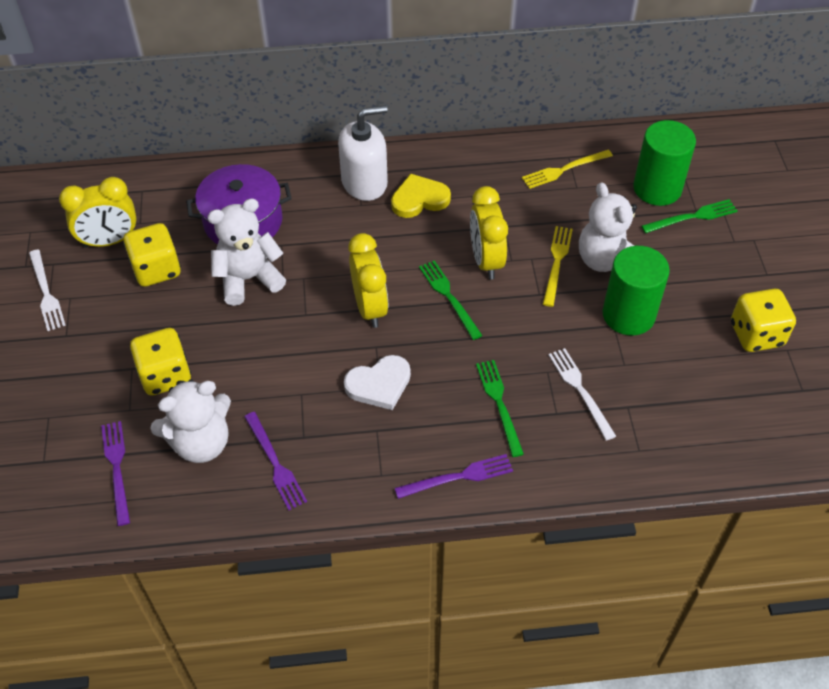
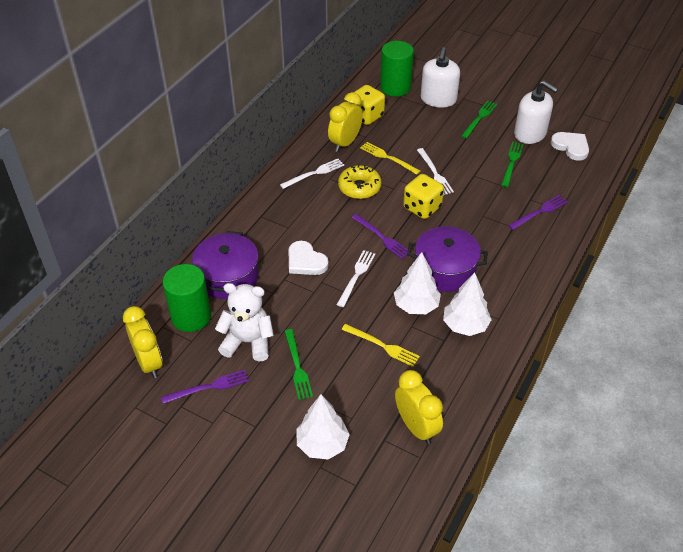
purple pot: [186,164,292,244] = 1 -> [192,231,259,299] [407,226,488,292] = 2
white fork: [29,249,66,331] [548,348,616,441] = 2 -> [280,159,344,189] [336,250,375,307] [417,148,454,195] = 3
white heart: [344,355,411,410] = 1 -> [288,241,329,275] [551,132,589,161] = 2
white soap dispenser: [338,105,388,201] = 1 -> [421,47,460,108] [514,81,558,144] = 2
white teddy bear: [150,379,231,463] [207,198,286,306] [579,182,637,272] = 3 -> [215,283,274,361] = 1
white tree: none = 0 -> [296,394,350,460] [394,252,441,314] [443,272,492,336] = 3
yellow dice: [123,223,181,287] [130,328,191,396] [731,289,796,352] = 3 -> [353,85,385,125] [403,174,444,219] = 2
yellow donut: none = 0 -> [338,164,381,199] = 1
yellow heart: [391,173,451,218] = 1 -> none = 0

